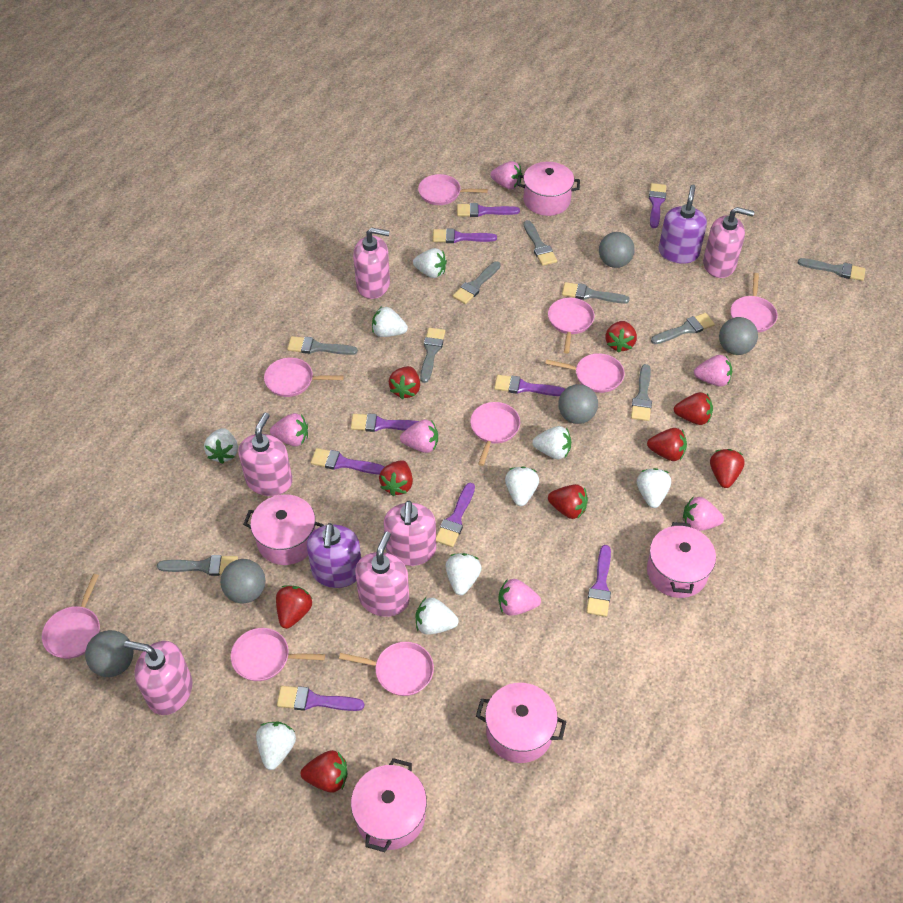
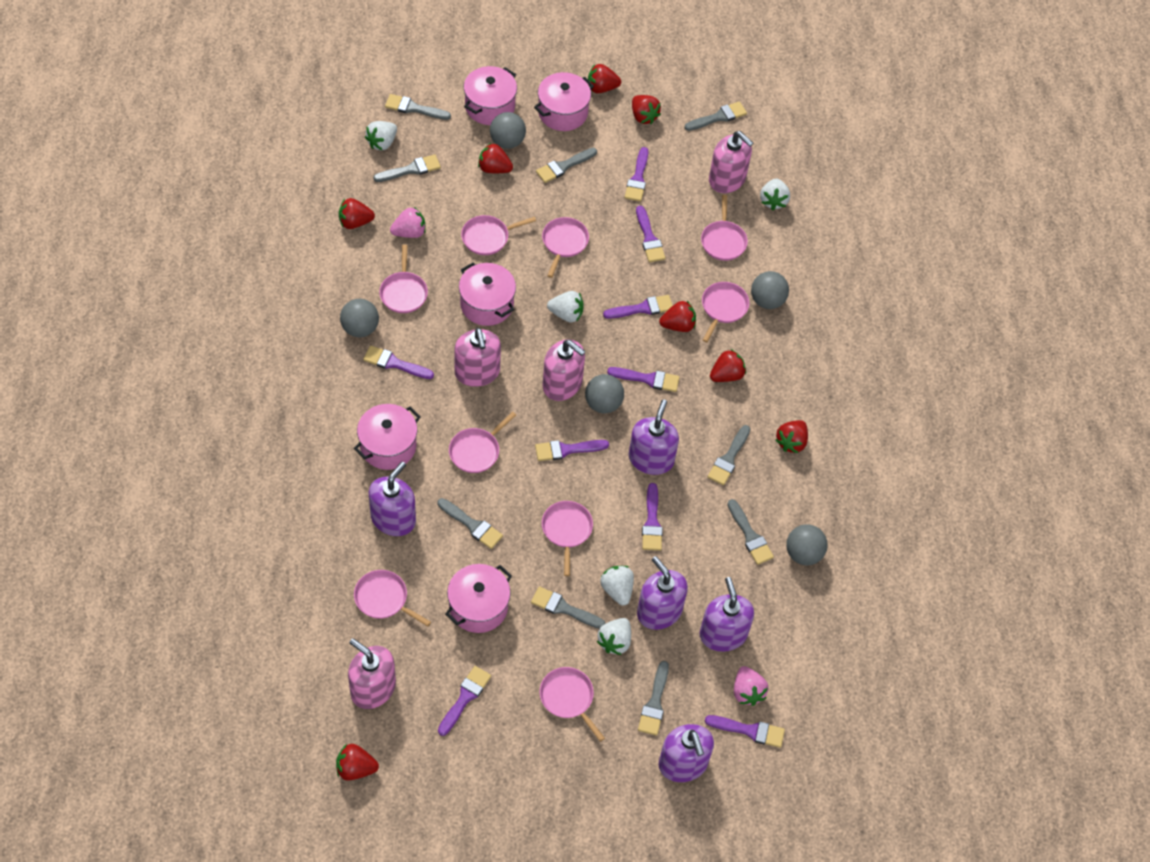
pink soap dispenser: [124,641,193,715] [239,412,293,496] [353,228,390,299] [355,532,410,617] [384,501,436,566] [703,207,754,278] = 6 -> [348,638,396,709] [454,328,501,387] [543,339,586,401] [709,131,753,193] = 4
pink strawberry: [270,413,308,446] [400,419,438,453] [490,161,522,190] [498,579,541,616] [683,497,724,531] [694,355,732,387] = 6 -> [390,207,426,238] [734,666,768,706] = 2
purple soap dispenser: [307,523,361,588] [659,185,707,264] = 2 -> [369,462,416,536] [629,399,679,475] [637,556,688,630] [659,724,714,782] [700,577,754,652] = 5
red strawberry: [276,586,312,629] [301,750,347,793] [379,460,413,496] [389,366,420,399] [548,484,588,519] [606,321,637,353] [647,428,687,461] [674,392,713,425] [710,449,745,488] = 9 -> [336,744,379,781] [339,198,375,229] [478,143,513,173] [588,64,621,93] [632,95,661,124] [659,301,696,332] [710,349,746,382] [776,420,808,453] = 8
white strawberry: [204,428,238,464] [256,722,296,770] [372,307,408,337] [413,248,447,278] [416,598,459,635] [446,553,482,595] [505,467,539,506] [532,426,571,459] [637,468,671,508] = 9 -> [365,121,397,151] [547,291,584,322] [597,618,631,655] [600,566,634,606] [760,179,790,211] = 5

